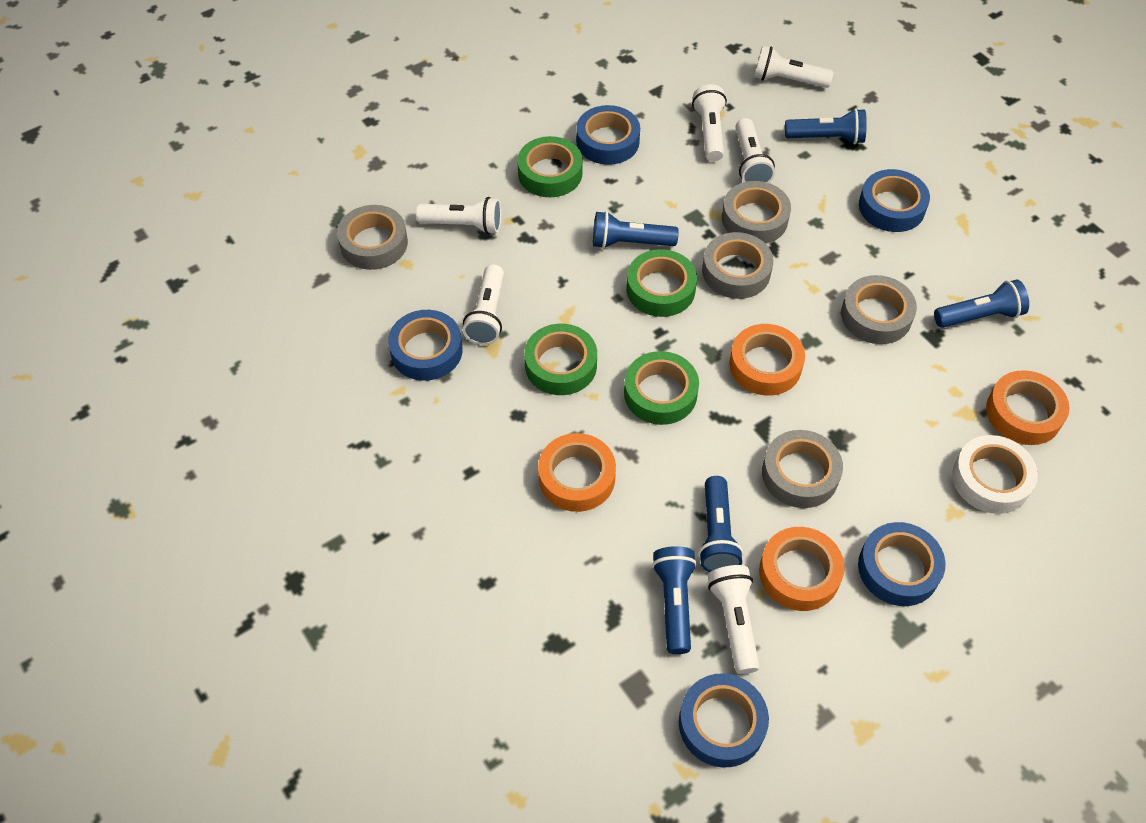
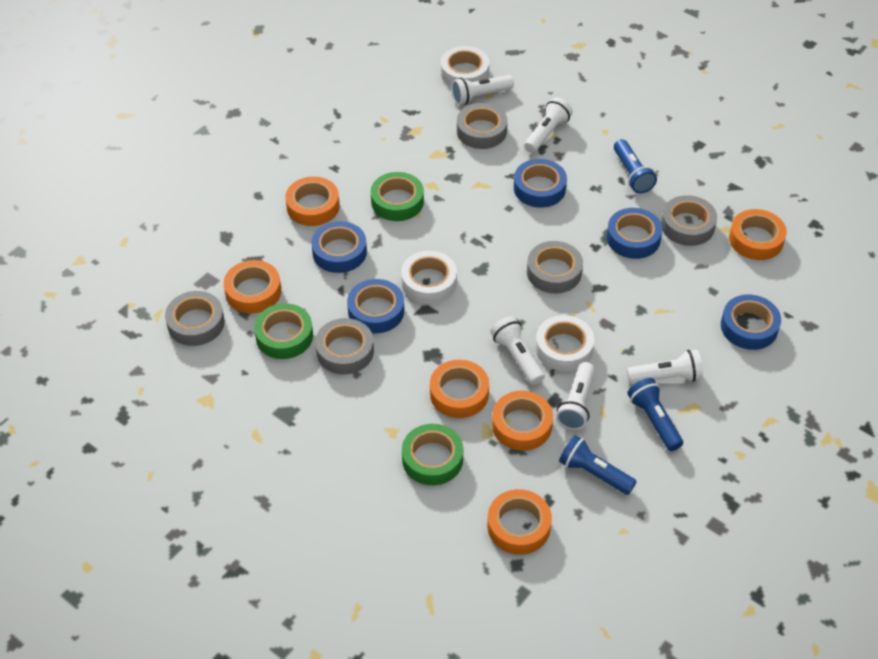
blue flashlight: [593,211,679,249] [652,546,697,654] [698,476,743,572] [785,108,867,144] [934,279,1029,328] = 5 -> [559,435,637,495] [614,139,657,193] [627,378,683,451] = 3
green tape: [517,136,583,197] [524,324,597,395] [624,351,699,425] [626,249,697,317] = 4 -> [254,303,313,359] [371,172,424,221] [402,424,464,485] = 3
orange tape: [538,433,616,512] [729,324,805,396] [759,527,845,611] [986,370,1070,445] = 4 -> [224,260,281,314] [285,176,340,226] [430,360,489,418] [487,489,552,555] [492,391,553,451] [729,209,787,260] = 6
white flashlight: [416,197,502,234] [463,264,504,345] [692,84,727,161] [708,565,759,674] [735,118,775,183] [754,46,834,88] = 6 -> [451,75,514,105] [490,316,545,385] [524,97,573,153] [556,362,595,430] [627,350,703,384] = 5
white tape: [952,435,1038,514] = 1 -> [401,251,457,304] [441,46,489,86] [535,315,595,372] = 3

